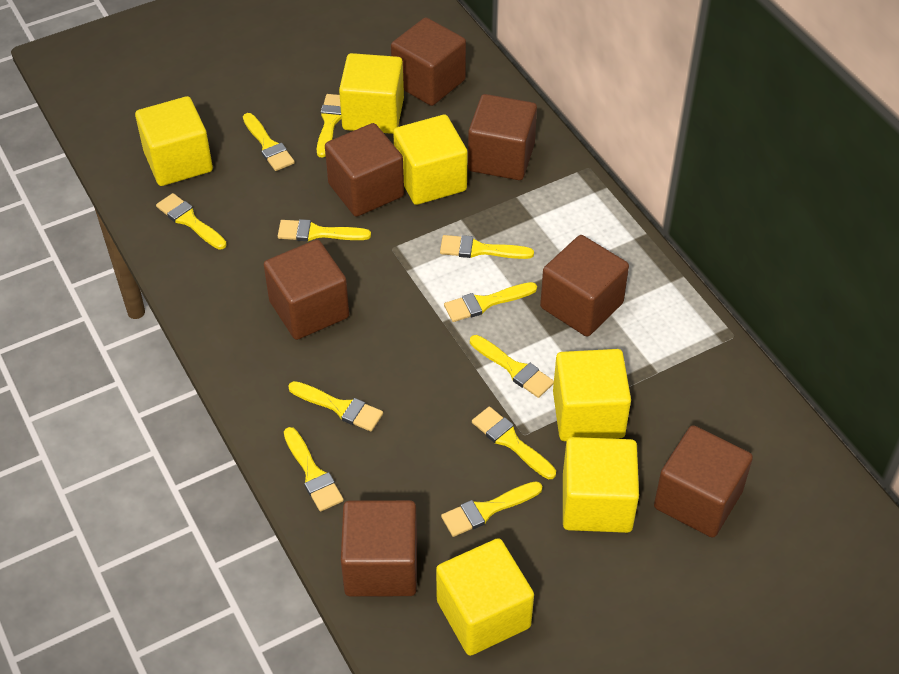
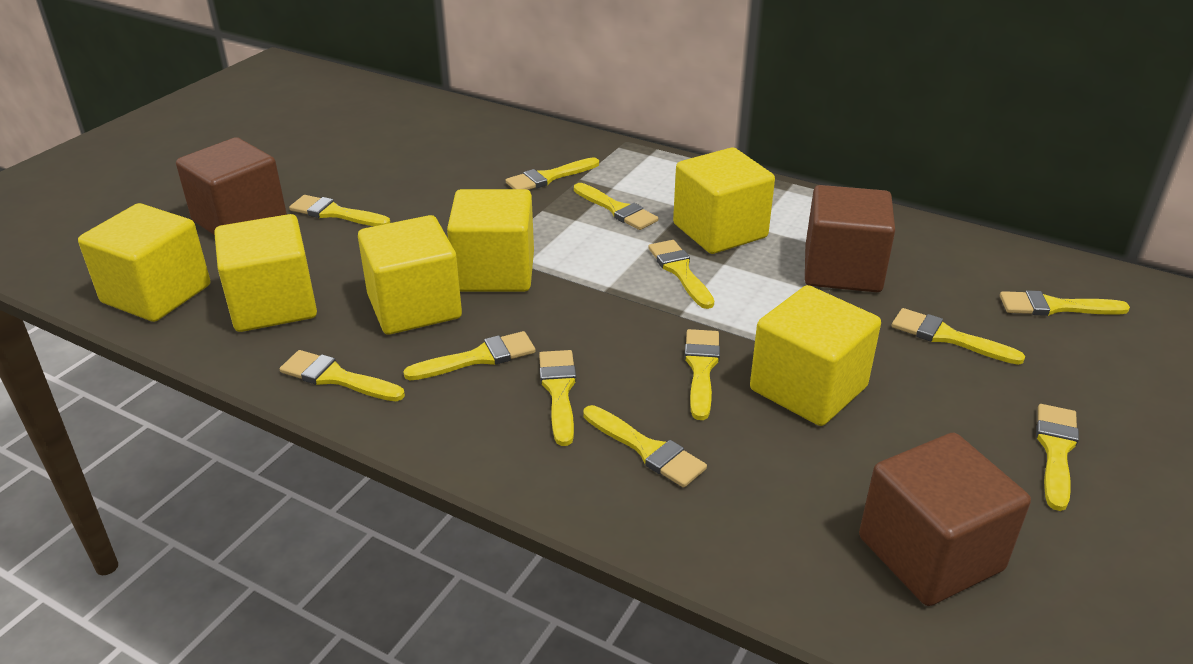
brown cube: [264,240,349,340] [325,123,404,217] [341,500,417,597] [391,17,466,106] [468,94,537,180] [540,235,629,337] [654,425,753,538] = 7 -> [176,137,287,235] [805,185,895,292] [859,433,1031,606] = 3
yellow brush: [156,193,227,250] [243,113,295,171] [278,219,371,241] [284,427,344,512] [288,381,383,432] [317,94,341,158] [440,235,534,259] [441,481,542,537] [444,282,537,322] [470,335,554,398] [472,406,556,479] = 11 -> [280,350,405,401] [289,195,390,226] [403,331,536,380] [506,157,599,190] [539,350,576,446] [574,183,658,230] [583,405,707,488] [648,240,714,309] [685,329,720,420] [892,308,1025,365] [1000,290,1130,316] [1036,404,1079,511] = 12

